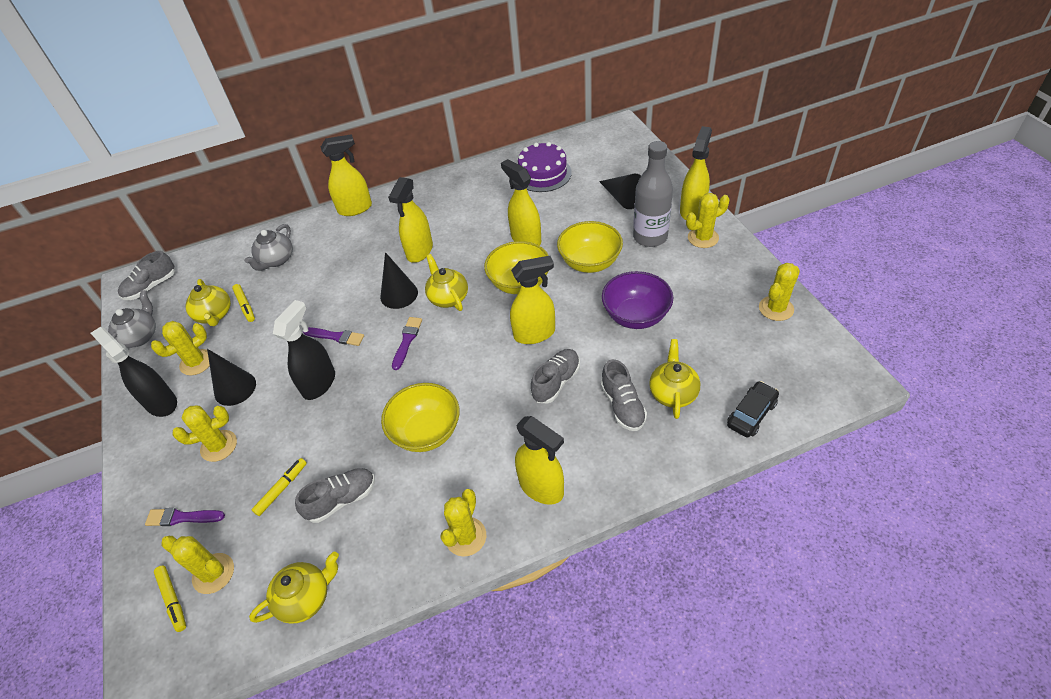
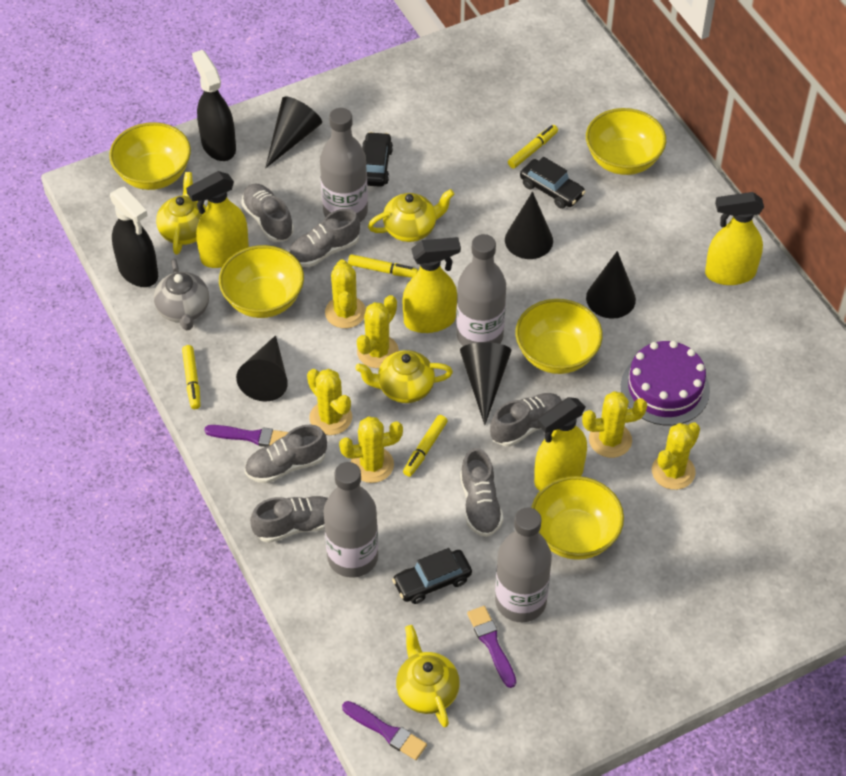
black car: [727,381,779,437] = 1 -> [362,132,393,187] [392,548,472,604] [520,157,586,209] = 3
black cone: [207,349,256,406] [380,252,418,309] [599,174,641,209] = 3 -> [236,335,288,402] [265,96,322,169] [460,342,511,425] [505,192,553,259] [586,251,636,319] = 5
grey bottle: [633,141,673,247] = 1 -> [320,108,368,222] [324,462,378,578] [456,234,506,346] [495,508,552,622] = 4
grey shoe: [118,251,175,300] [295,468,375,523] [531,349,580,404] [601,359,647,431] = 4 -> [241,184,294,242] [245,425,327,484] [250,496,328,543] [289,209,360,267] [460,448,503,537] [490,393,562,447] = 6
grey teapot: [108,290,156,348] [244,224,293,271] = 2 -> [154,259,209,331] = 1
purple bowl: [602,271,673,329] = 1 -> none = 0
yellow bowl: [381,383,460,452] [484,241,549,294] [557,221,623,273] = 3 -> [109,122,191,190] [219,245,304,318] [515,299,603,374] [531,476,624,560] [586,108,666,175] = 5
yellow marker: [154,566,186,632] [232,284,255,322] [252,458,307,516] = 3 -> [182,345,201,409] [348,254,418,278] [403,415,448,477] [508,125,558,169] = 4
yellow spray bottle: [321,134,372,216] [388,177,433,263] [501,159,541,246] [510,256,555,344] [515,416,564,505] [680,126,712,220] = 6 -> [186,171,249,268] [402,237,461,333] [534,397,587,491] [705,192,764,285] = 4

